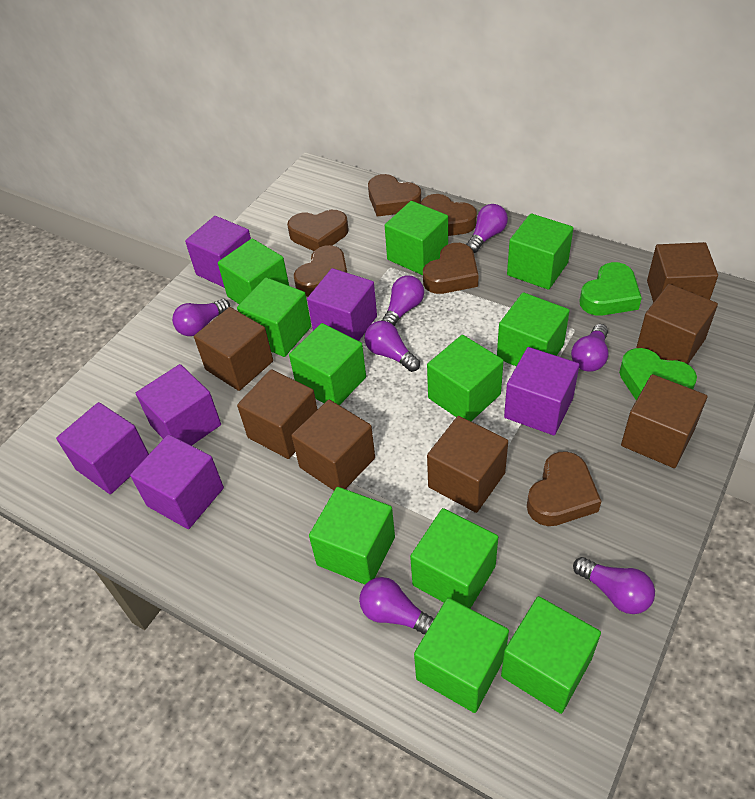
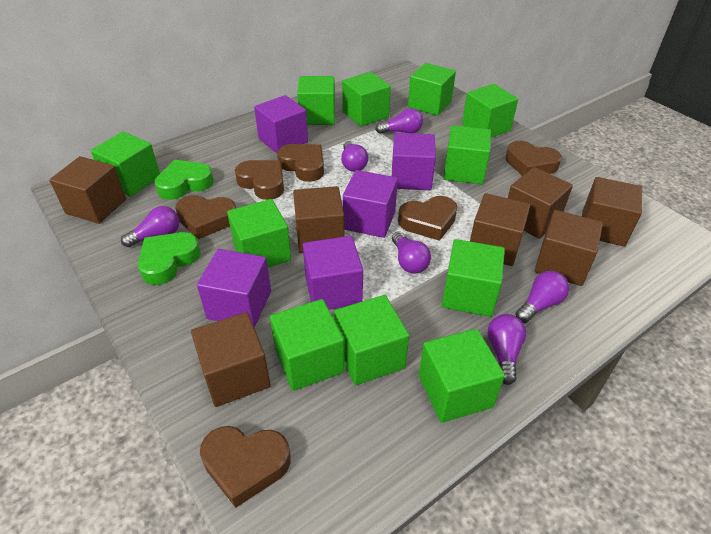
purple cube: [56,402,149,494] [130,434,224,529] [136,364,221,446] [185,216,251,288] [307,268,377,341] [504,347,579,435] = 6 -> [197,249,271,327] [254,95,308,153] [303,236,363,310] [343,170,398,238] [392,133,436,190] = 5
purple light bulb: [172,299,230,336] [359,577,434,634] [365,321,420,372] [381,275,424,326] [466,204,508,253] [571,324,608,372] [573,557,655,614] = 7 -> [121,206,179,247] [341,141,368,172] [375,108,423,134] [392,231,431,274] [488,314,526,385] [515,271,569,323] = 6

